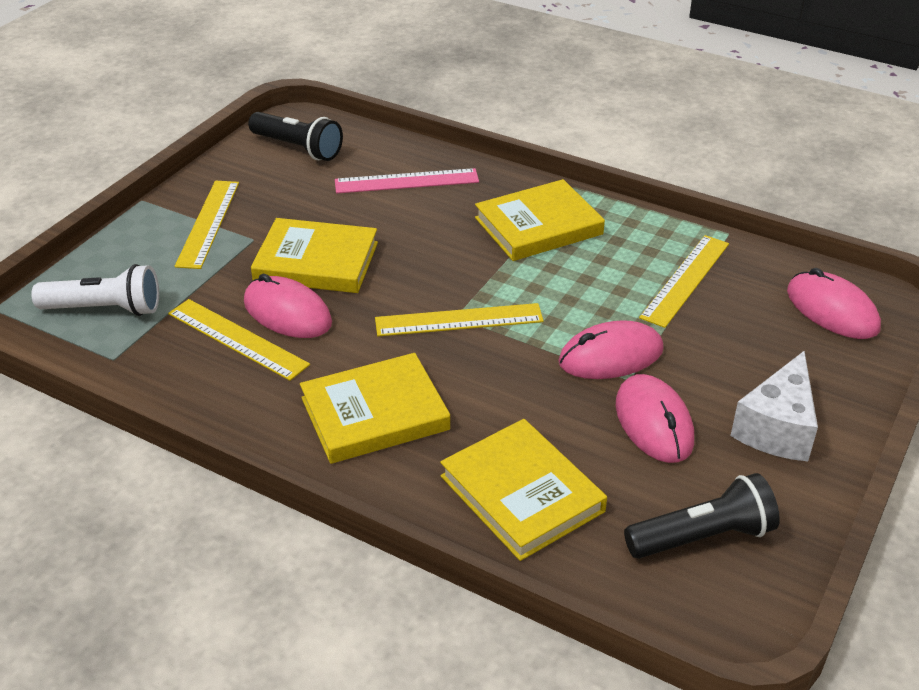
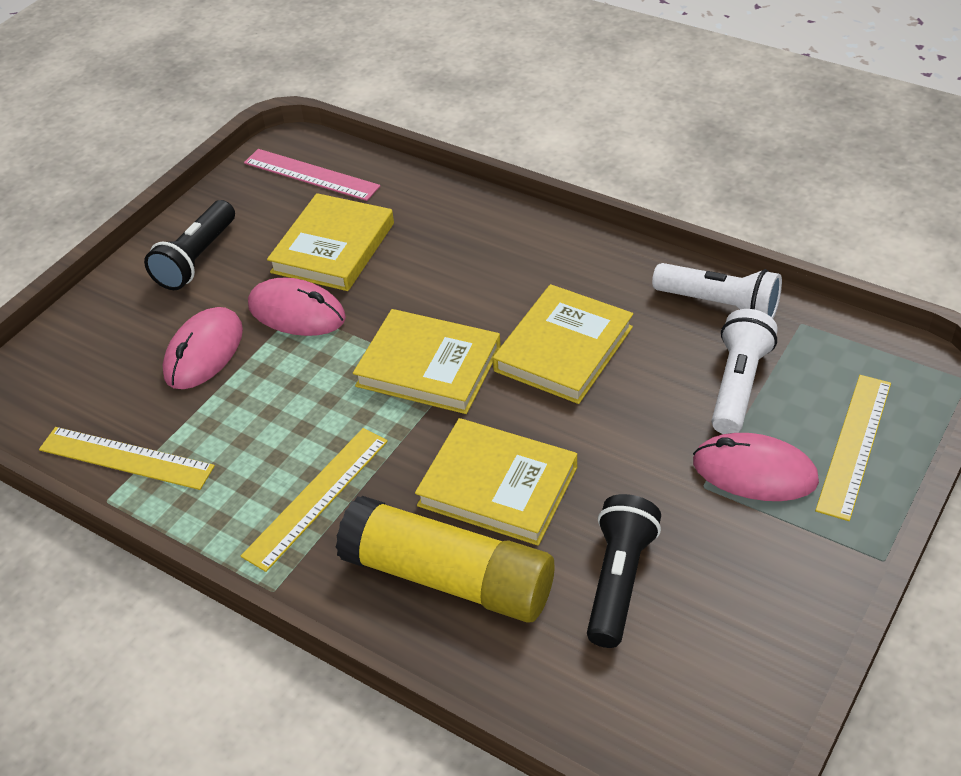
pink mouse: [244,274,332,338] [558,320,664,379] [616,374,694,463] [787,268,881,339] = 4 -> [163,307,243,389] [248,278,346,336] [693,433,819,501] = 3
white cheese: [730,351,818,461] = 1 -> none = 0
white flashlight: [31,264,159,316] = 1 -> [652,263,782,318] [711,309,778,434] = 2
yellow glue stick: none = 0 -> [336,496,555,623] = 1
yellow ruler: [168,299,310,381] [175,181,239,269] [375,303,544,336] [639,235,729,328] = 4 -> [39,427,215,490] [241,428,388,572] [815,375,891,521] = 3

